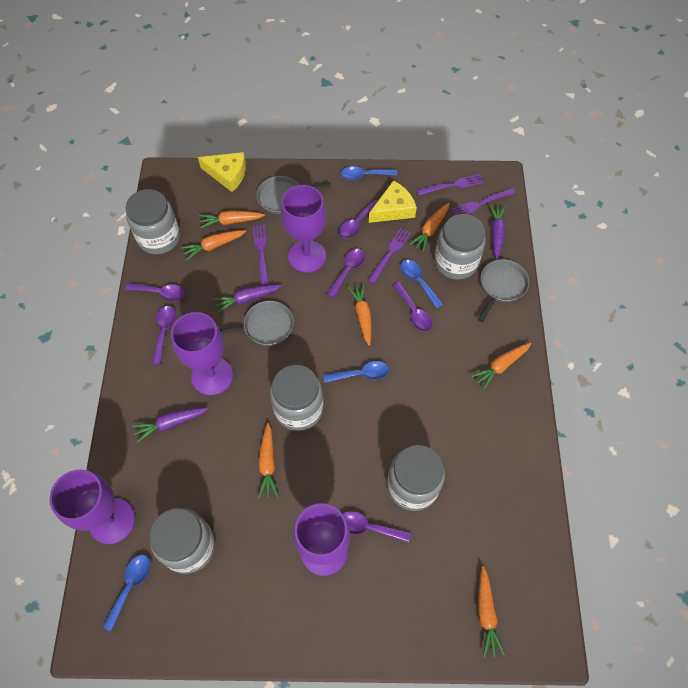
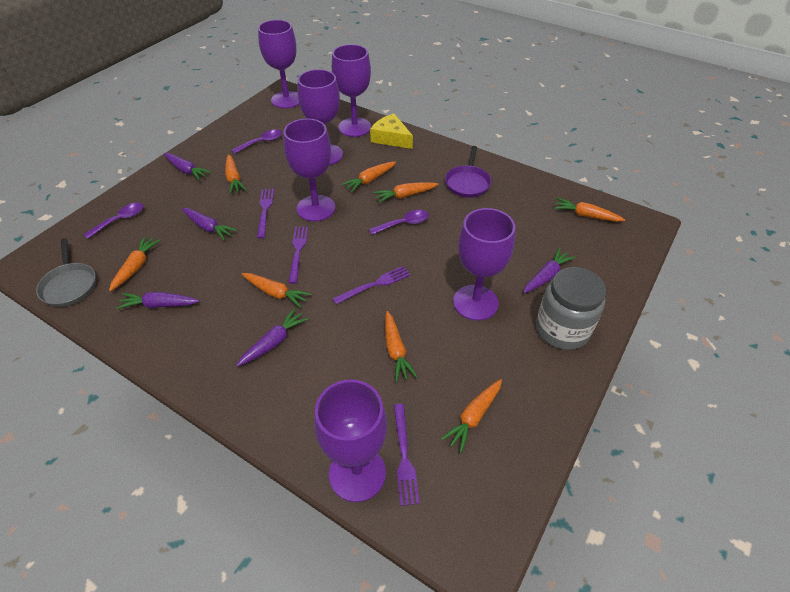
blue spoon: [103,555,150,631] [323,361,389,383] [341,166,397,180] [401,260,443,308] = 4 -> none = 0
grey jar: [126,189,180,254] [149,508,215,574] [270,365,323,431] [387,445,445,511] [434,214,486,280] = 5 -> [536,267,606,350] = 1
grey pan: [220,301,294,346] [257,176,331,214] [478,259,529,322] = 3 -> [36,238,96,307] = 1
orange carrot: [181,230,246,260] [199,211,265,229] [258,423,278,499] [347,283,372,346] [409,203,450,252] [471,343,532,389] [478,566,505,658] = 7 -> [109,236,161,291] [225,154,247,194] [242,273,311,308] [341,162,396,193] [373,182,438,203] [385,311,418,382] [441,379,502,453] [554,198,625,222] = 8
purple carrot: [132,408,208,443] [213,285,282,313] [489,204,506,259] = 3 -> [116,292,200,309] [164,153,212,181] [182,208,237,241] [236,308,308,367] [523,248,575,293] = 5
purple goblet: [49,469,135,544] [171,312,233,396] [281,185,326,273] [293,503,350,576] = 4 -> [258,20,299,108] [283,118,335,222] [298,69,343,165] [314,379,387,502] [332,44,371,137] [453,208,515,321] = 6
purple pan: none = 0 -> [445,146,491,198] = 1
purple spoon: [125,283,185,301] [152,306,176,365] [327,249,365,298] [339,199,378,239] [343,511,411,542] [393,282,432,332] = 6 -> [83,202,144,239] [232,130,282,154] [369,210,429,235] = 3
yellow cheese: [198,152,246,192] [369,180,417,223] = 2 -> [370,114,413,149] = 1

